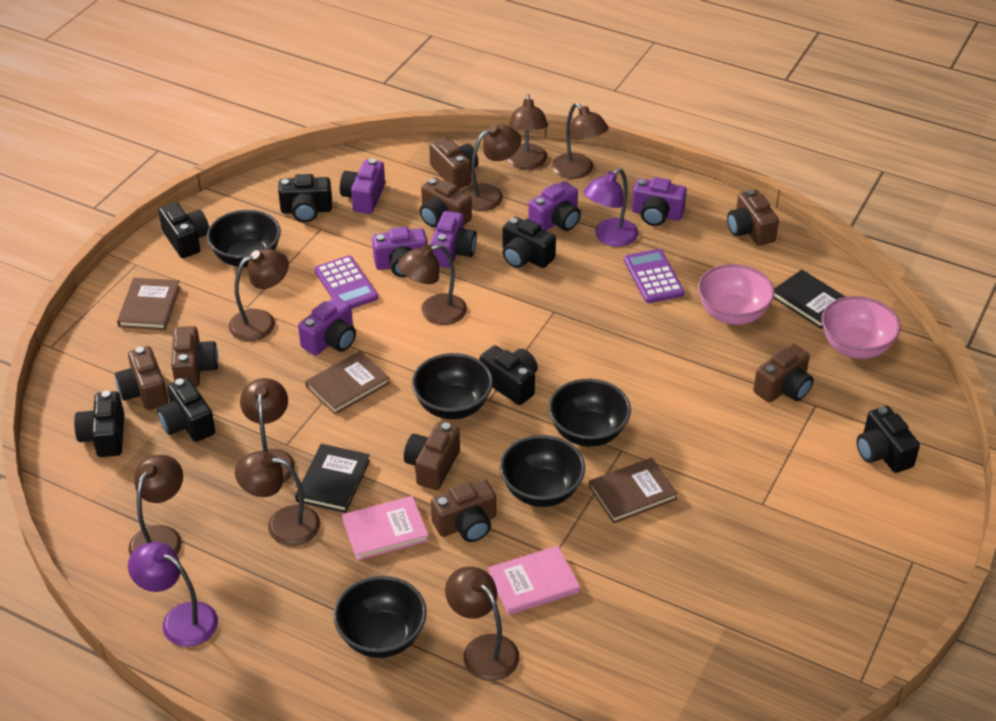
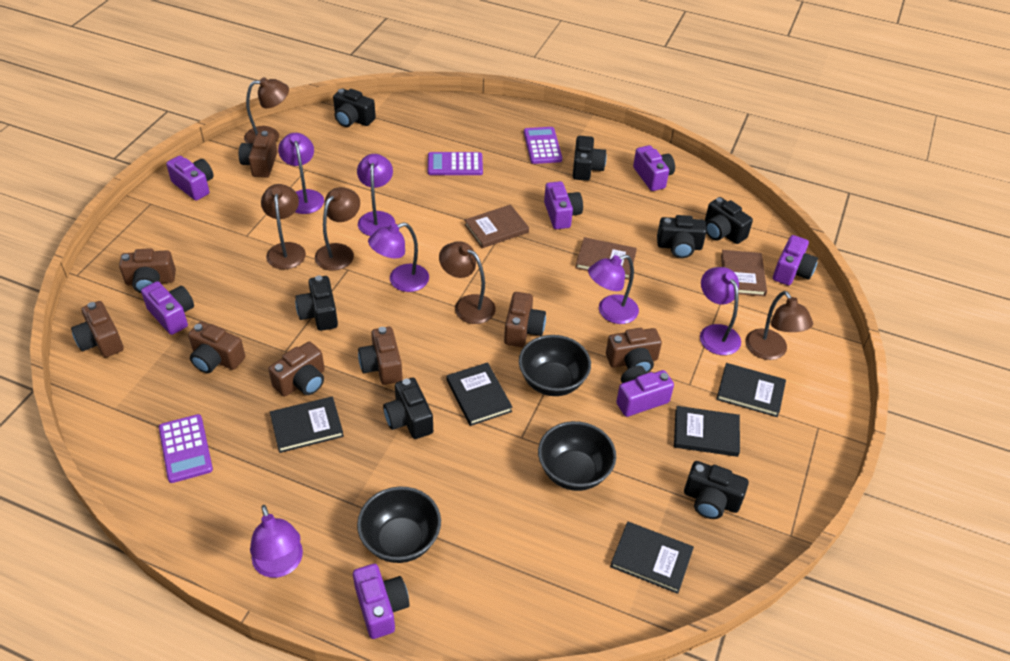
black book: [295,444,370,513] [774,270,845,329] = 2 -> [270,396,344,453] [447,362,513,426] [610,522,694,594] [674,406,740,457] [716,363,786,417] = 5
black bowl: [207,210,281,267] [334,576,427,658] [412,353,493,419] [500,435,585,507] [548,379,631,447] = 5 -> [357,487,441,563] [519,335,591,396] [538,421,616,491] = 3
brown lamp: [128,455,183,555] [229,249,289,341] [235,451,320,546] [240,378,295,483] [398,244,467,325] [445,566,519,681] [463,124,521,211] [507,94,548,170] [552,103,609,179] = 9 -> [244,77,289,144] [261,184,306,269] [315,187,360,271] [439,241,496,324] [745,291,813,360] = 5
pink book: [342,496,429,560] [488,546,580,615] = 2 -> none = 0
pink bowl: [698,264,775,325] [821,296,901,359] = 2 -> none = 0
purple calculator: [314,256,378,309] [624,249,685,303] = 2 -> [159,414,213,483] [428,152,483,175] [524,127,562,164] = 3
purple camera: [298,297,356,356] [340,158,385,214] [372,227,428,277] [430,211,477,268] [528,181,581,231] [632,177,687,226] = 6 -> [141,281,194,335] [166,156,214,201] [353,564,410,639] [544,181,583,229] [616,365,674,417] [633,145,675,191] [773,235,818,286] = 7
purple lamp: [128,542,218,647] [583,168,639,247] = 2 -> [250,505,303,578] [278,133,324,214] [357,154,395,236] [368,222,429,292] [588,255,639,324] [700,267,741,355] = 6

